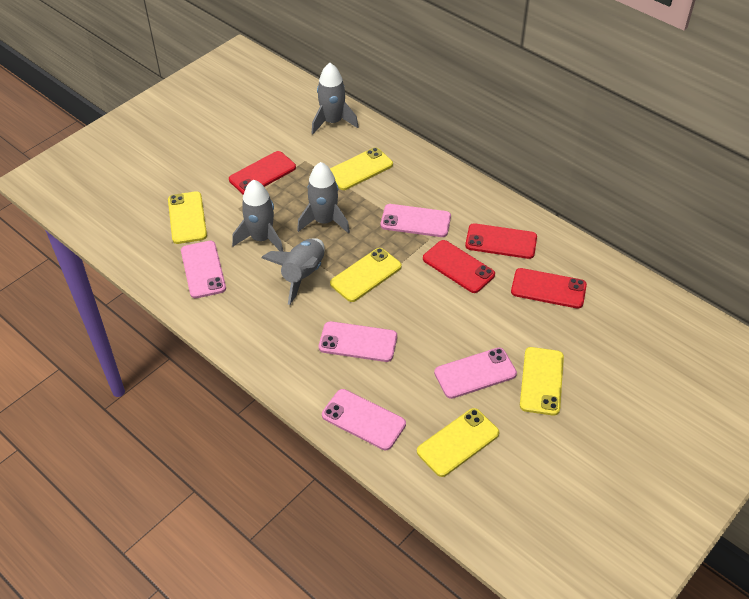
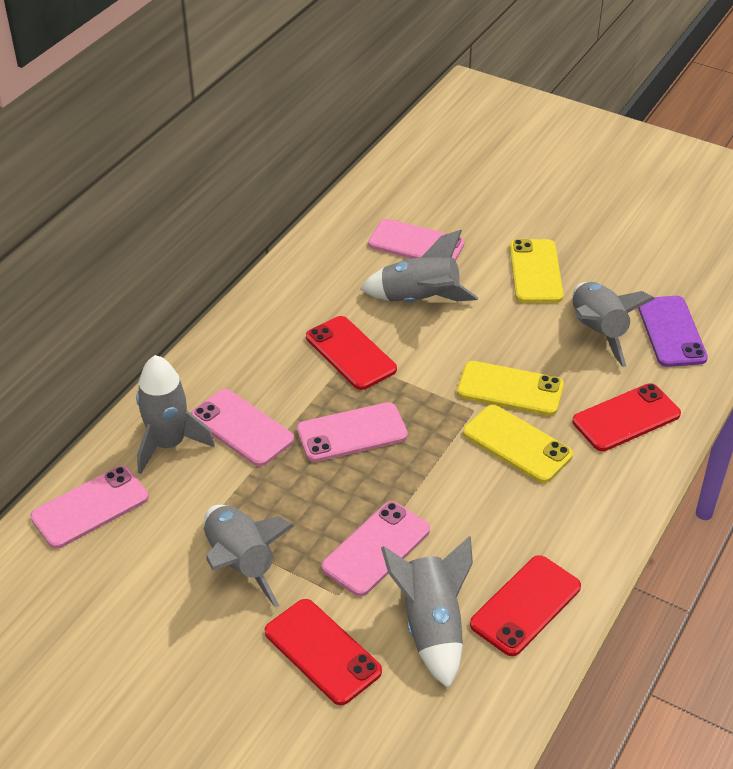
grey rocket: [232,180,284,252] [261,238,325,305] [297,162,350,234] [312,63,359,134] = 4 -> [136,355,215,474] [204,505,294,608] [360,230,478,302] [381,536,473,689] [573,282,655,367] = 5
purple phone: none = 0 -> [638,296,708,367] = 1
yellow phone: [168,191,207,244] [330,147,393,190] [330,248,402,302] [417,408,499,477] [520,347,564,416] = 5 -> [457,361,564,416] [463,405,573,483] [509,239,563,303] = 3

